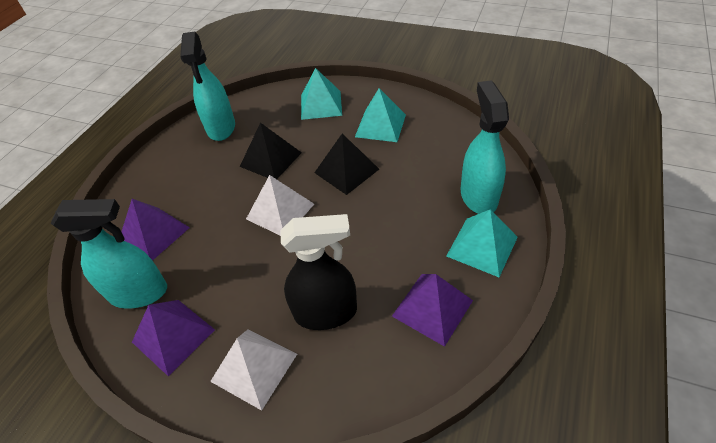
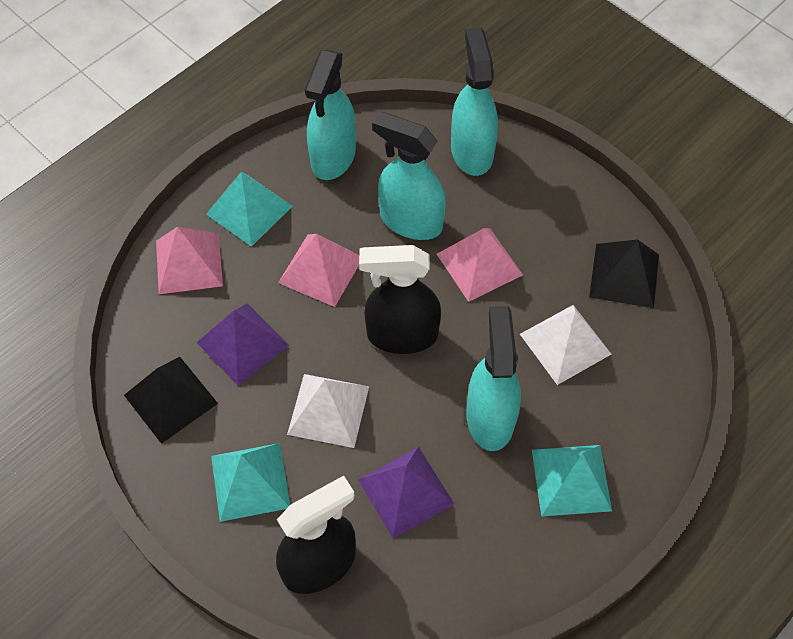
black spray bottle: [280,214,357,330] = 1 -> [276,476,356,594] [359,245,441,354] = 2
pink pyramid: none = 0 -> [156,227,223,294] [278,234,359,307] [437,228,523,302] = 3
purple pyramid: [121,199,190,260] [132,300,215,376] [392,274,473,347] = 3 -> [196,303,289,386] [358,447,454,539] = 2
turquoise spray bottle: [51,199,167,309] [180,31,235,141] [461,80,509,214] = 3 -> [305,50,356,180] [372,112,446,240] [451,27,498,176] [466,306,521,451] = 4

